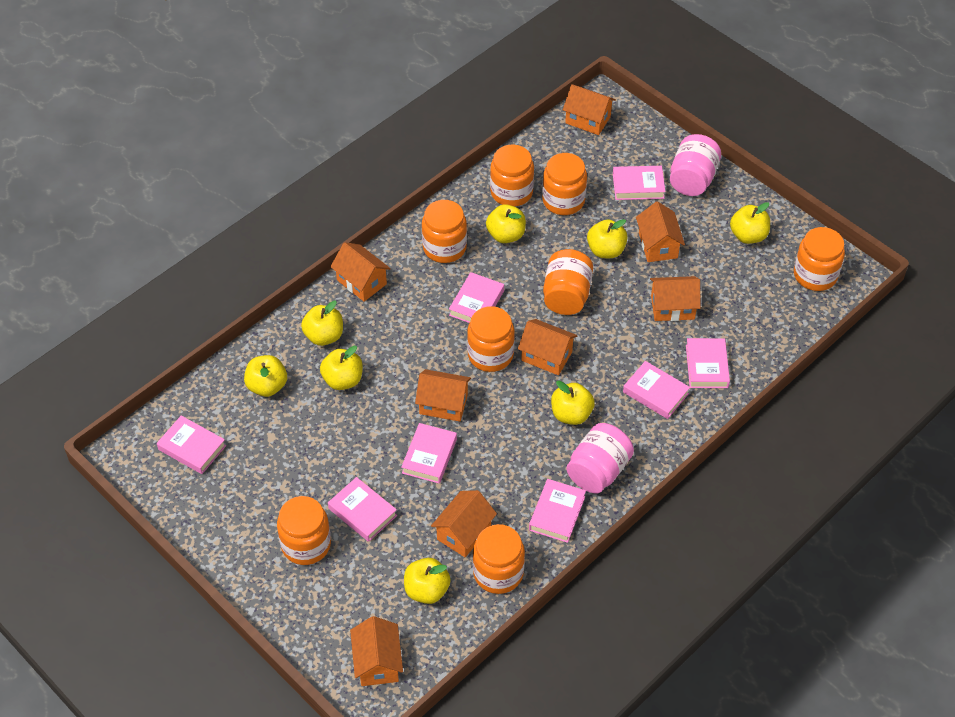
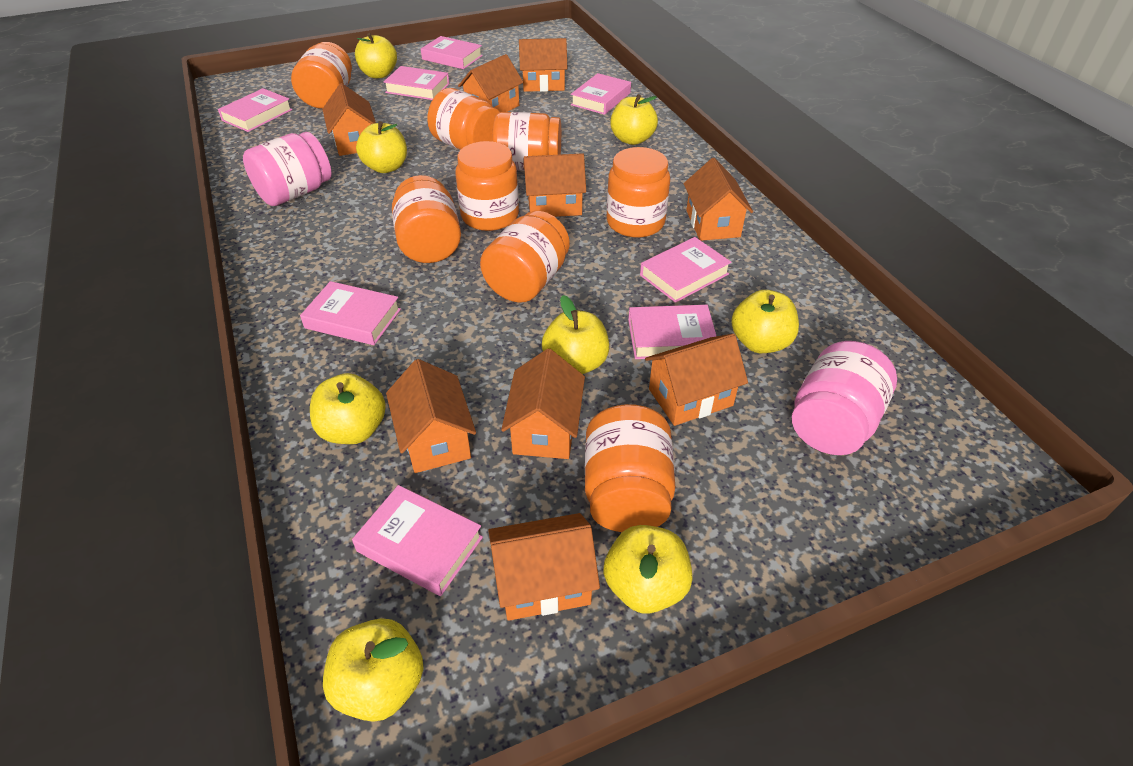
orange house: [330,242,391,302] [350,616,403,686] [415,369,471,421] [431,490,497,557] [518,319,578,375] [563,84,616,135] [636,201,685,262] [650,276,701,321] = 8 -> [322,83,376,156] [386,359,476,473] [458,54,523,112] [488,513,600,621] [501,349,585,459] [519,38,568,92] [523,153,586,217] [645,334,748,426] [684,158,753,241] = 9

